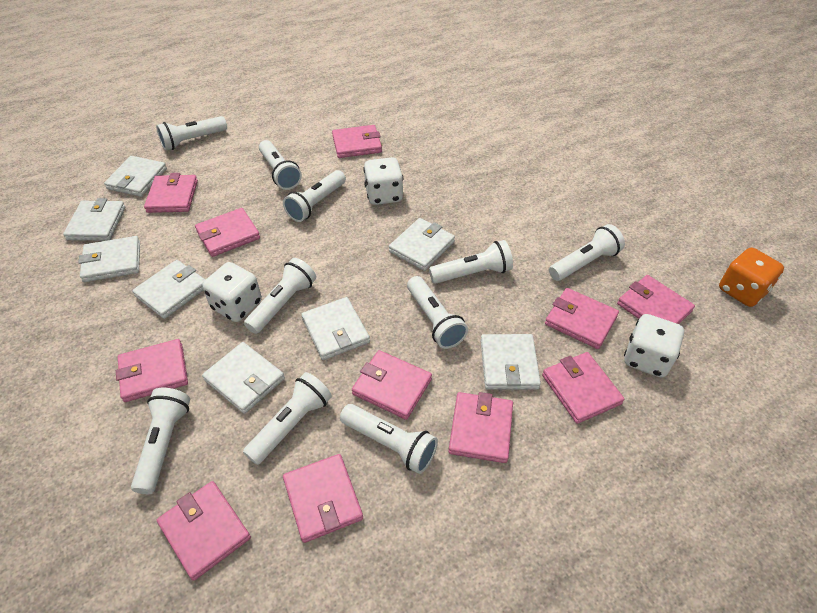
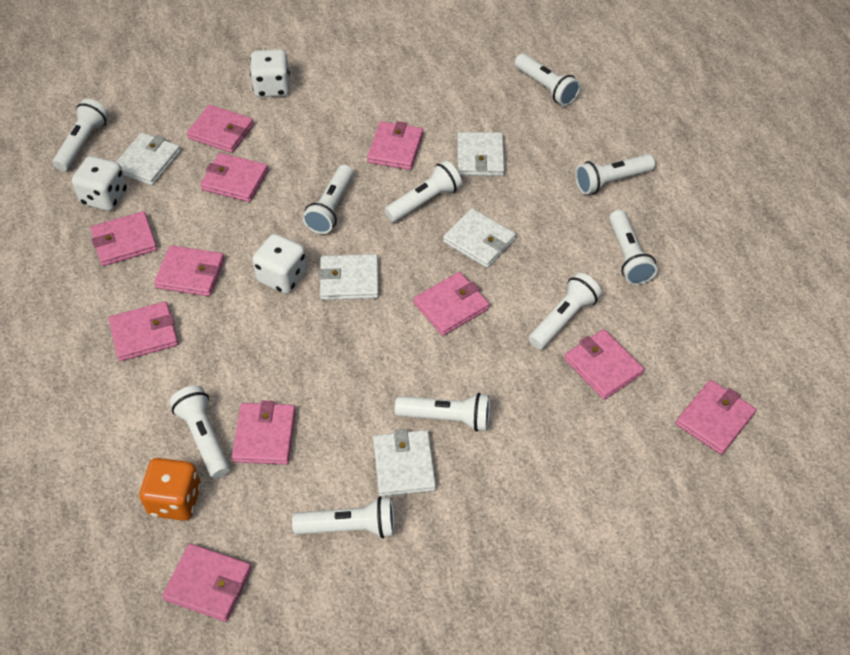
white wallet: [63,198,125,241] [78,236,140,282] [104,156,167,197] [132,260,205,319] [202,342,285,414] [301,297,370,360] [389,218,455,271] [480,334,541,390] = 8 -> [116,133,181,186] [318,254,379,300] [373,429,436,497] [443,208,516,268] [457,132,505,176] = 5

